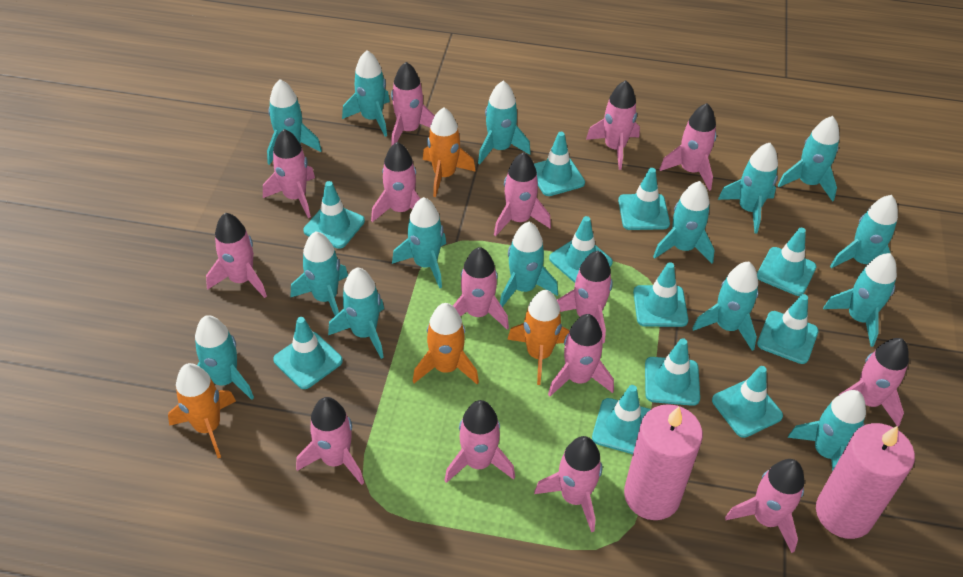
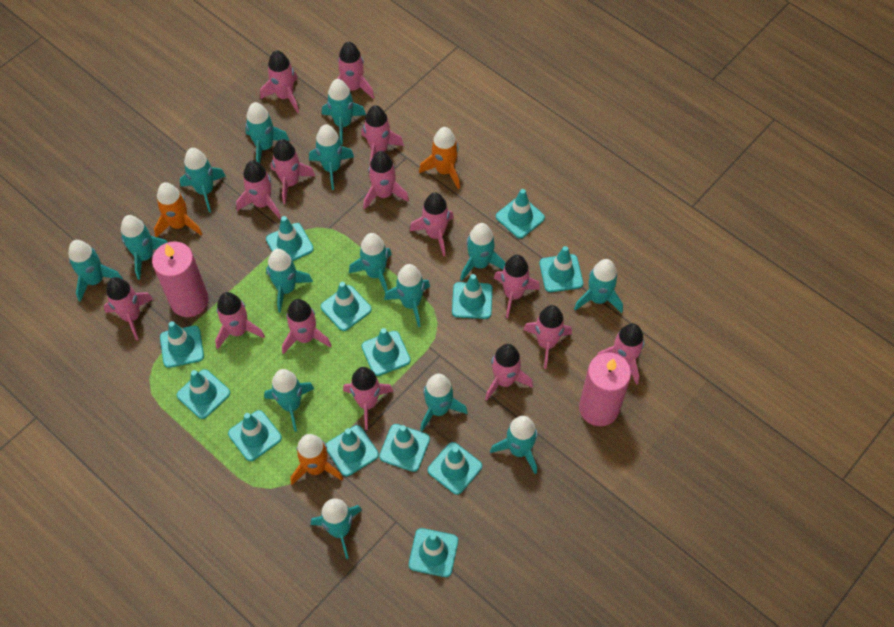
orange rocket: [168,363,236,458] [413,303,479,384] [423,107,476,197] [507,290,570,385] = 4 -> [154,182,202,237] [291,434,343,485] [419,127,460,189] = 3
turquoise traffic cone: [273,317,343,389] [303,181,365,249] [534,132,585,196] [549,216,613,283] [592,385,651,454] [618,168,670,230] [633,262,688,327] [645,338,700,406] [712,366,783,438] [757,228,817,296] [757,294,819,364] = 11 -> [160,321,204,368] [177,369,230,419] [228,410,282,461] [266,216,314,261] [321,282,372,331] [326,425,379,476] [362,328,411,376] [379,424,430,472] [409,528,458,577] [428,442,482,495] [452,274,493,319] [496,189,545,239] [539,246,583,292] = 13

